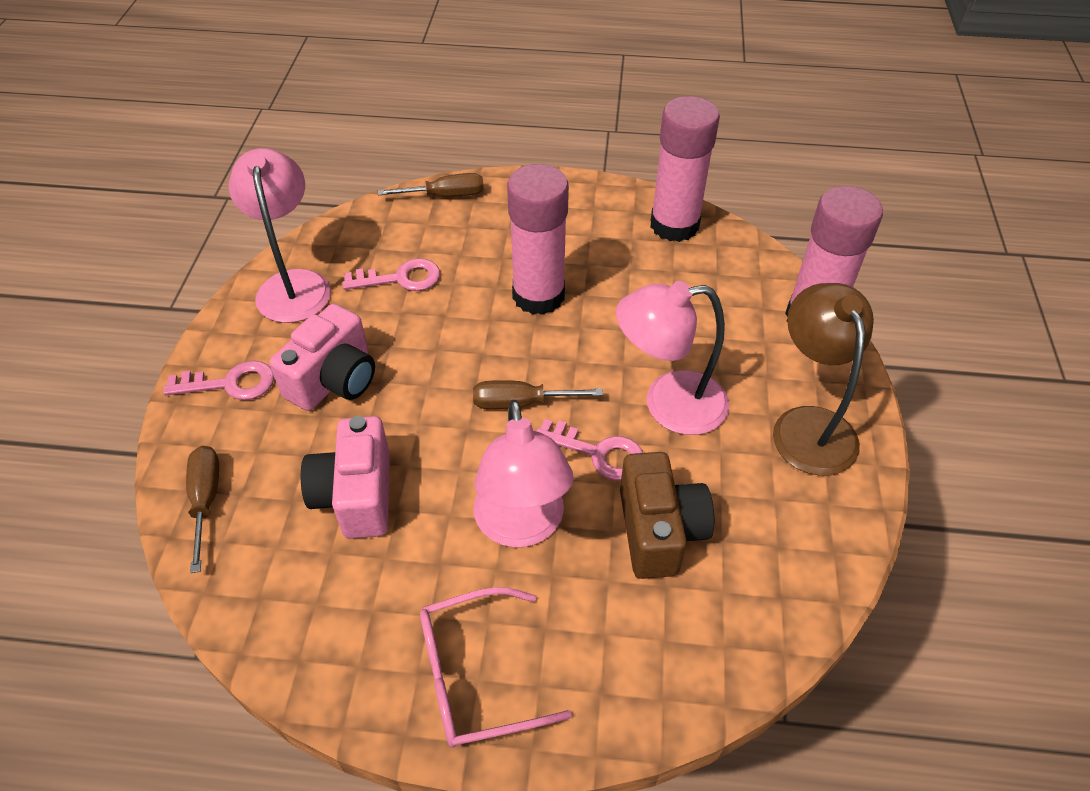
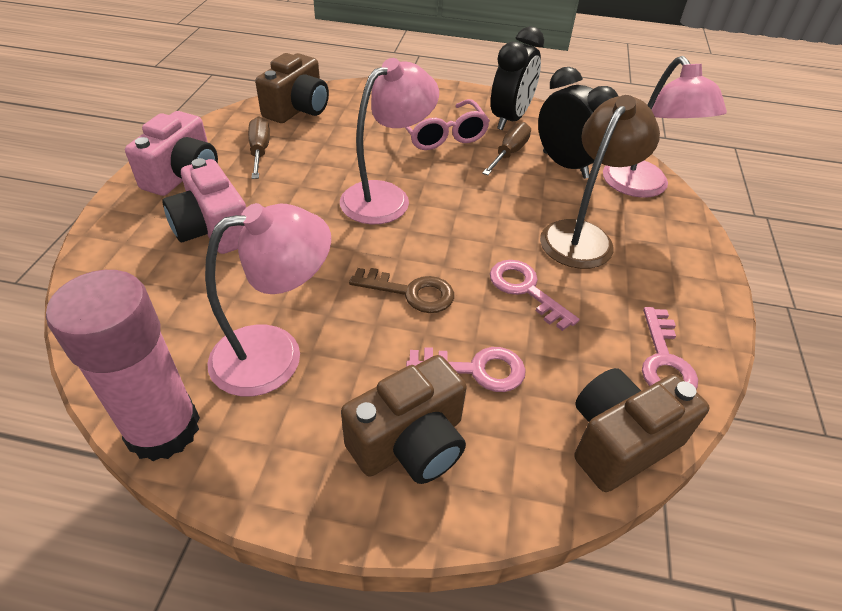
black clock: none = 0 -> [491,26,544,130] [538,67,618,179] = 2
brown camera: [620,452,714,579] = 1 -> [255,53,329,123] [341,355,467,484] [574,368,710,492] = 3
brown key: none = 0 -> [349,268,454,313] = 1
brown screwdriver: [186,446,219,573] [378,173,484,197] [473,380,603,409] = 3 -> [248,116,270,179] [482,122,531,175] = 2
pink glue stick: [507,164,569,315] [650,96,720,242] [785,186,883,317] = 3 -> [46,270,200,461] = 1

